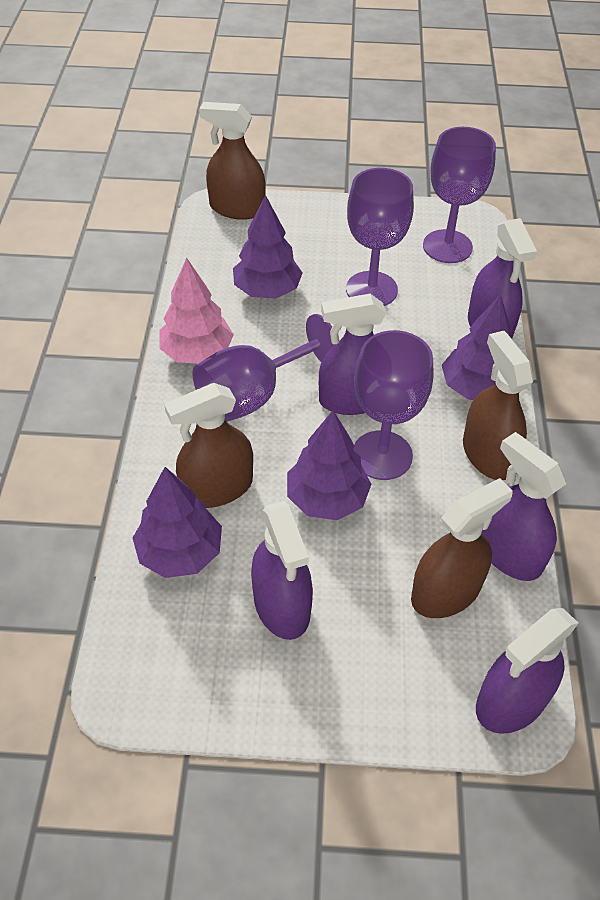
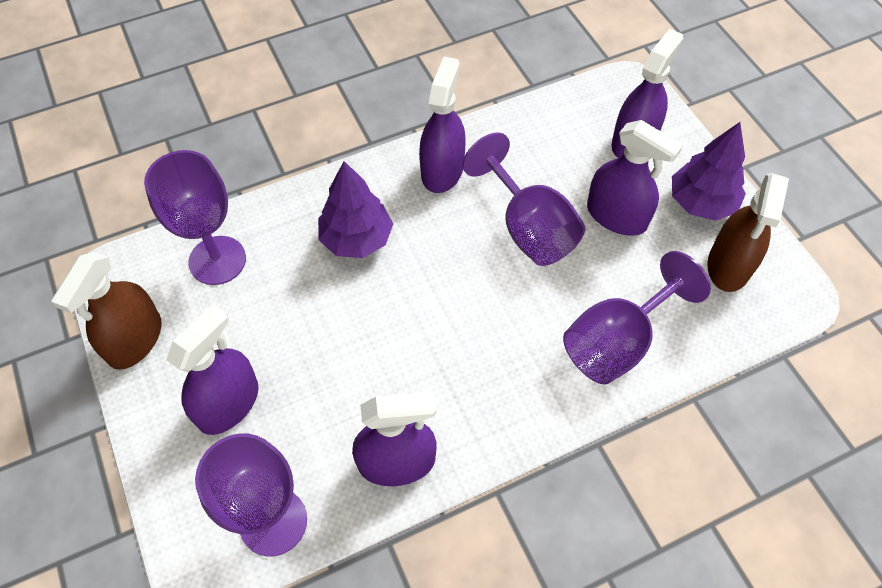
brown spray bottle: [164,383,253,508] [199,102,266,220] [411,478,513,618] [463,331,534,480] = 4 -> [51,252,162,370] [707,173,789,292] = 2
pink tree: [159,258,234,364] = 1 -> none = 0
purple tree: [133,467,222,578] [233,195,303,299] [287,410,371,520] [442,295,512,400] = 4 -> [318,161,393,258] [672,122,746,221] = 2

